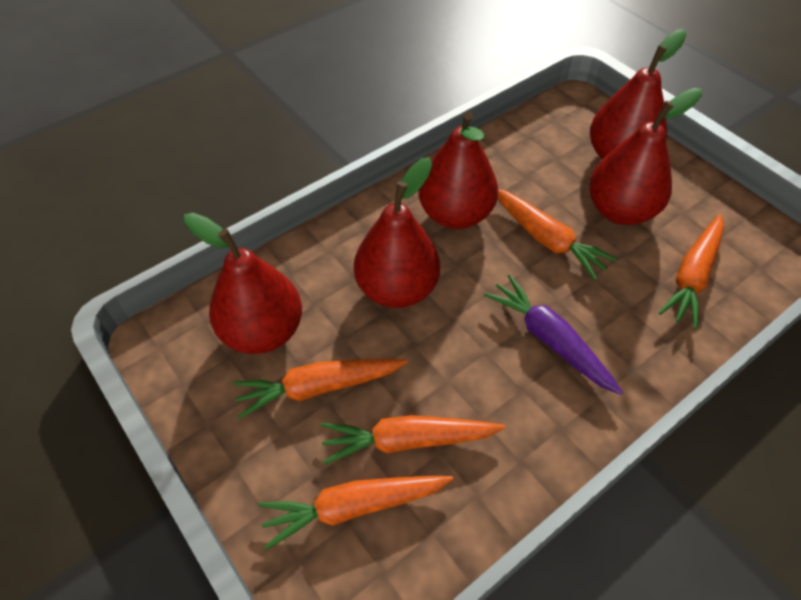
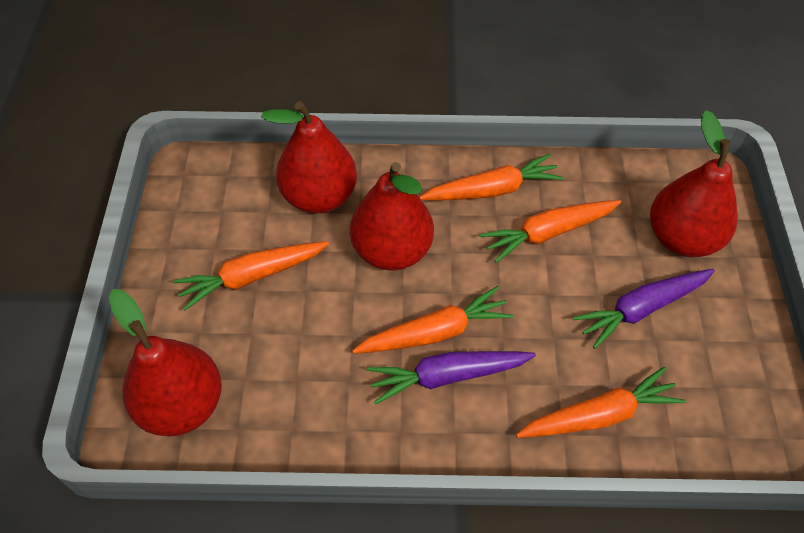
purple carrot: [484,275,623,395] = 1 -> [367,351,536,405] [572,269,715,349] = 2
red pear: [184,213,302,354] [354,157,440,308] [418,111,498,229] [589,88,702,225] [590,29,687,159] = 5 -> [109,289,222,436] [261,101,357,214] [350,162,434,271] [650,110,738,257] = 4

